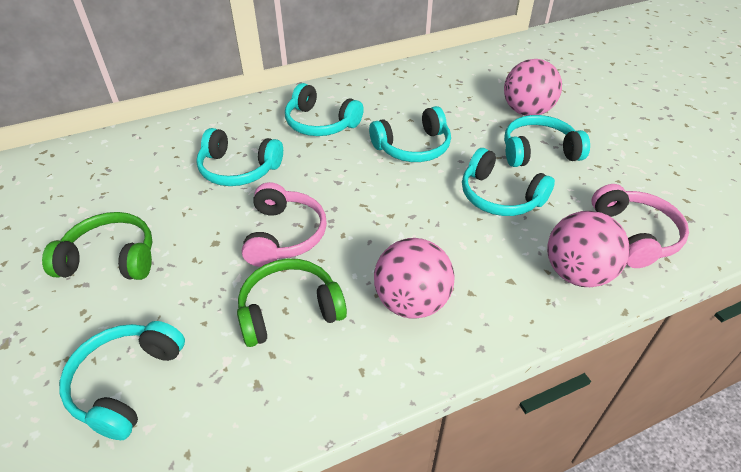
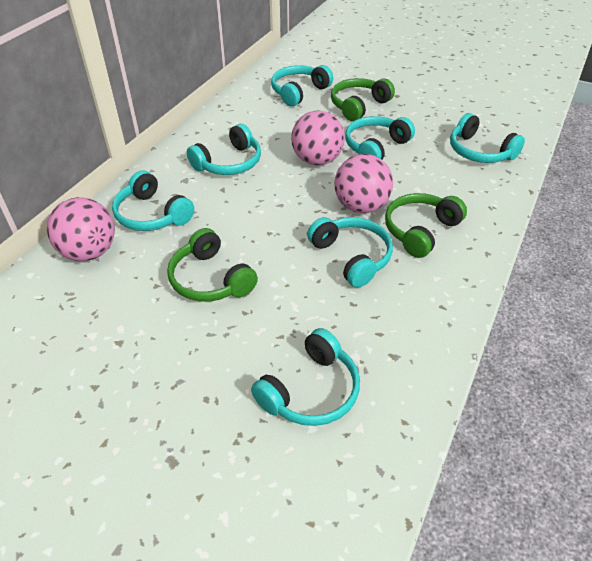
green headphones: [42,212,152,280] [237,259,347,347] = 2 -> [167,228,258,302] [331,78,395,121] [385,193,467,258] = 3
pink headphones: [242,182,327,267] [592,184,689,268] = 2 -> none = 0
turquoise headphones: [59,321,185,440] [196,128,283,186] [285,83,364,136] [369,106,451,162] [462,148,555,216] [504,115,590,167] = 6 -> [112,170,194,231] [187,124,261,175] [251,328,360,426] [271,65,333,106] [307,217,393,288] [345,116,415,160] [450,113,525,163] = 7

